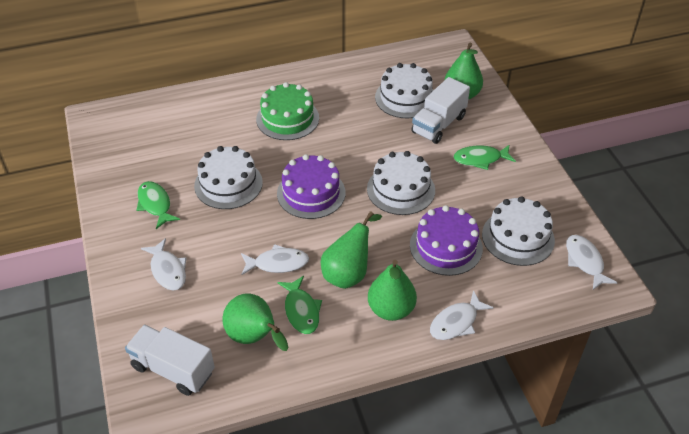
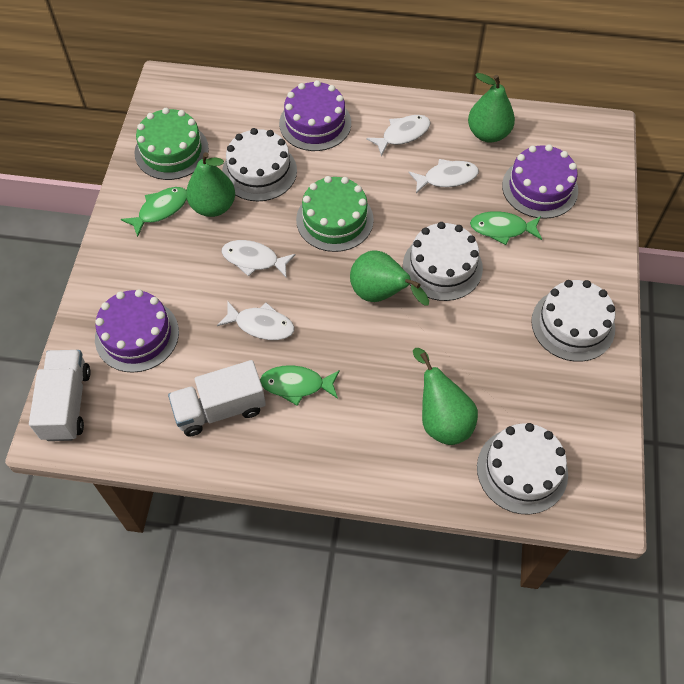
green cake: [256,82,319,140] = 1 -> [134,108,209,180] [296,176,374,252] = 2
purple cake: [277,154,345,219] [410,205,483,276] = 2 -> [95,289,179,373] [279,80,351,151] [502,144,578,219] = 3

